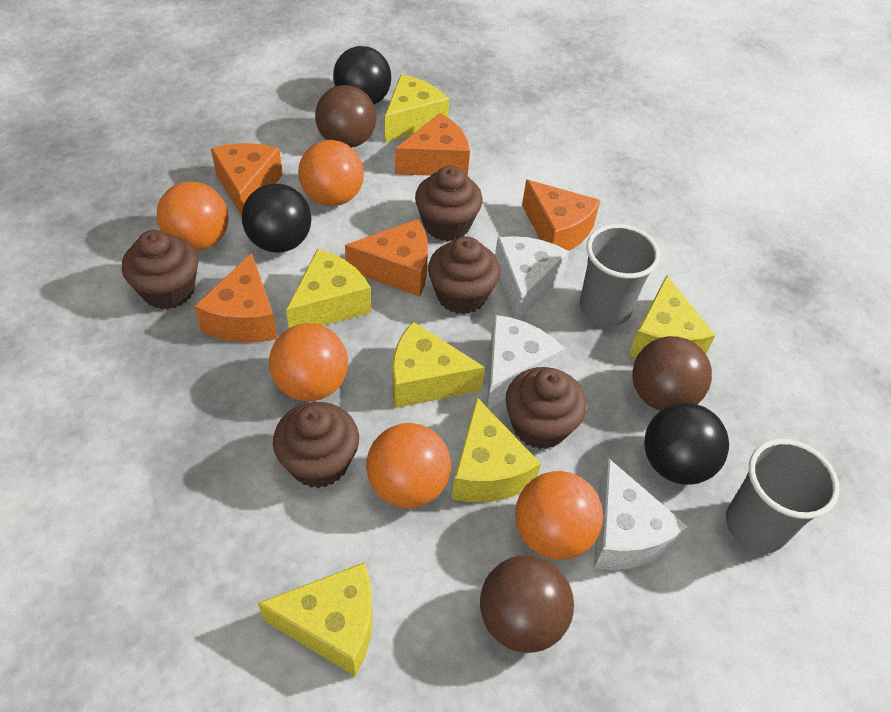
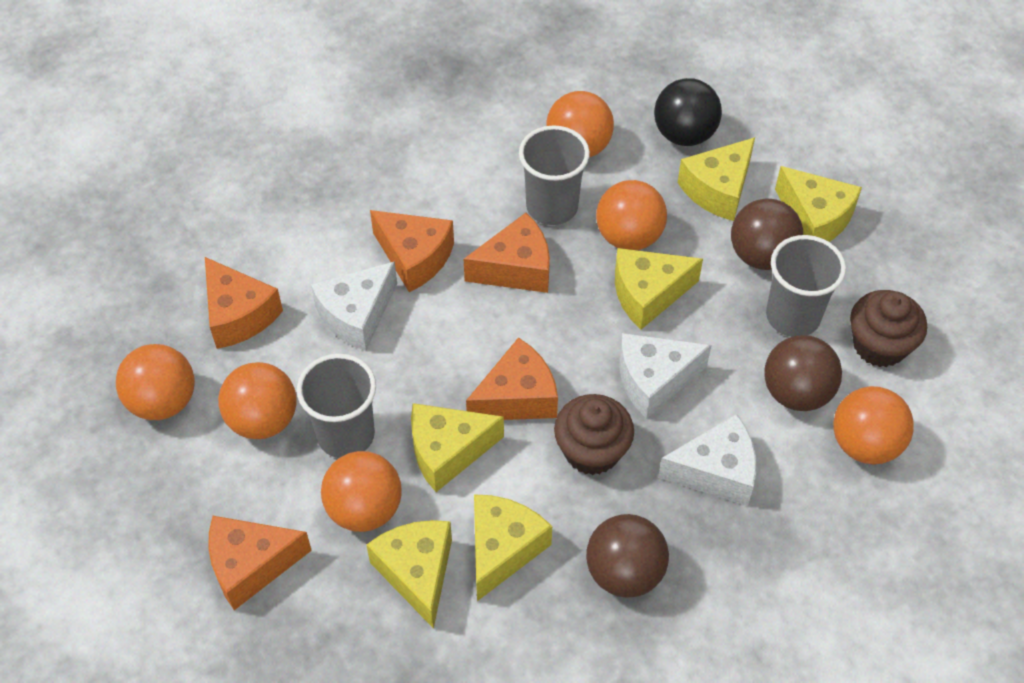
black ball: [242,183,311,253] [333,46,391,104] [644,403,729,485] = 3 -> [654,78,722,146] = 1
brown cupcake: [122,230,198,309] [273,402,359,488] [415,166,483,241] [428,236,500,314] [505,367,587,449] = 5 -> [554,394,634,475] [850,290,927,367] = 2
grey cup: [579,224,660,327] [726,439,840,553] = 2 -> [297,354,376,458] [519,125,590,225] [766,235,846,337] = 3
orange ball: [157,181,229,251] [269,323,348,401] [298,140,364,206] [366,423,451,508] [515,471,603,560] = 5 -> [116,344,195,420] [218,362,297,439] [321,451,402,532] [546,91,614,157] [596,180,667,250] [833,386,914,464] = 6

